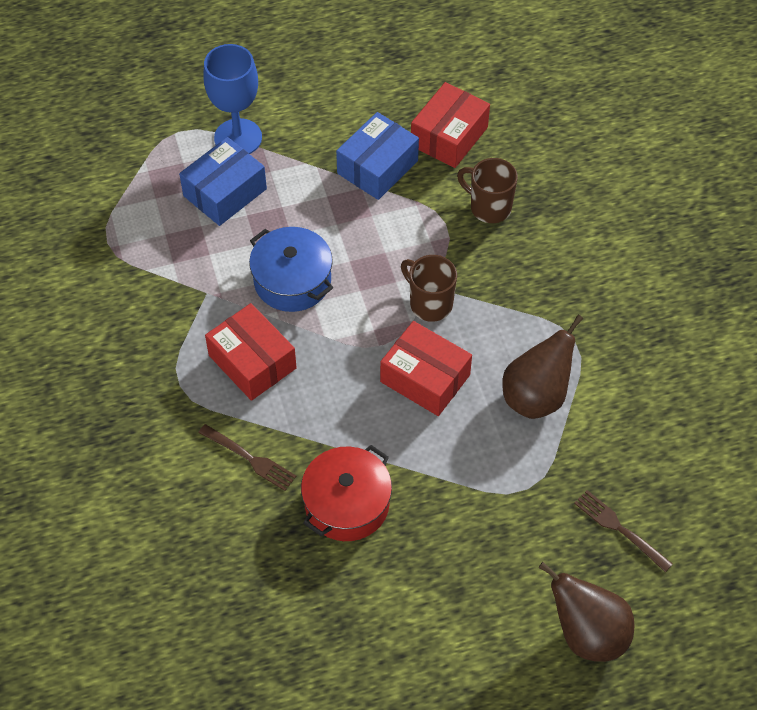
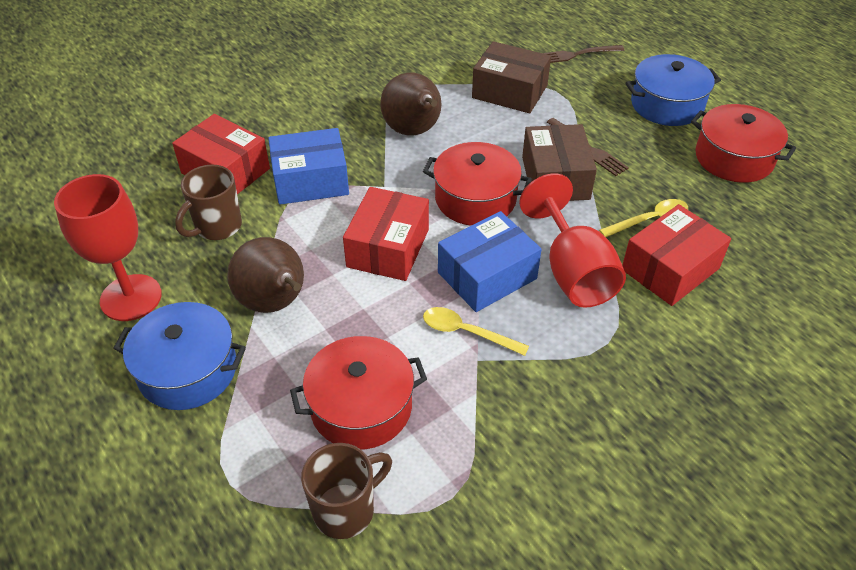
blue goblet: [203,44,262,154] = 1 -> none = 0
blue pot: [249,227,333,312] = 1 -> [113,302,246,410] [625,54,721,126] = 2
brown box: none = 0 -> [472,41,551,113] [522,124,597,201] = 2
red goblet: none = 0 -> [54,174,162,321] [519,173,626,308] = 2
red pot: [301,445,392,541] = 1 -> [290,336,427,450] [423,142,532,226] [691,104,796,183] = 3
yellow spoon: none = 0 -> [423,307,529,356] [599,199,688,237] = 2

